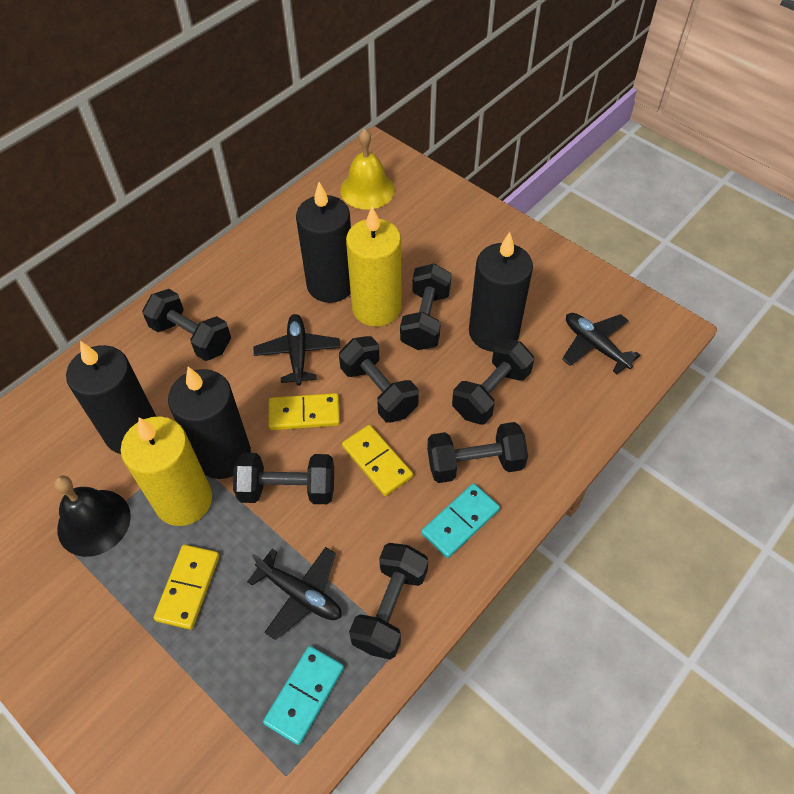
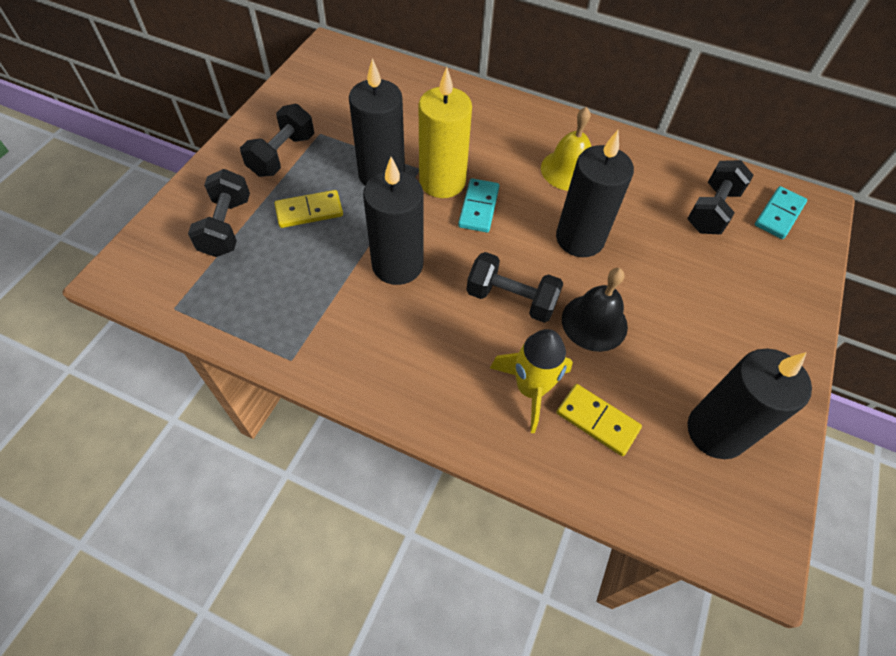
black dumbbell: [142,289,231,361] [233,453,334,504] [339,336,419,423] [349,543,428,660] [400,264,452,350] [427,422,528,483] [452,339,534,424] = 7 -> [188,169,250,257] [240,104,314,177] [467,252,564,323] [687,160,753,234] = 4
black plane: [247,547,342,640] [254,314,340,386] [562,313,641,374] = 3 -> none = 0
yellow candle: [121,416,212,526] [346,206,401,327] = 2 -> [419,67,472,198] = 1
yellow domino: [154,545,220,629] [268,393,340,430] [342,425,413,496] = 3 -> [275,190,343,228] [557,384,642,456] = 2
yellow rocket: none = 0 -> [490,329,573,433] = 1

